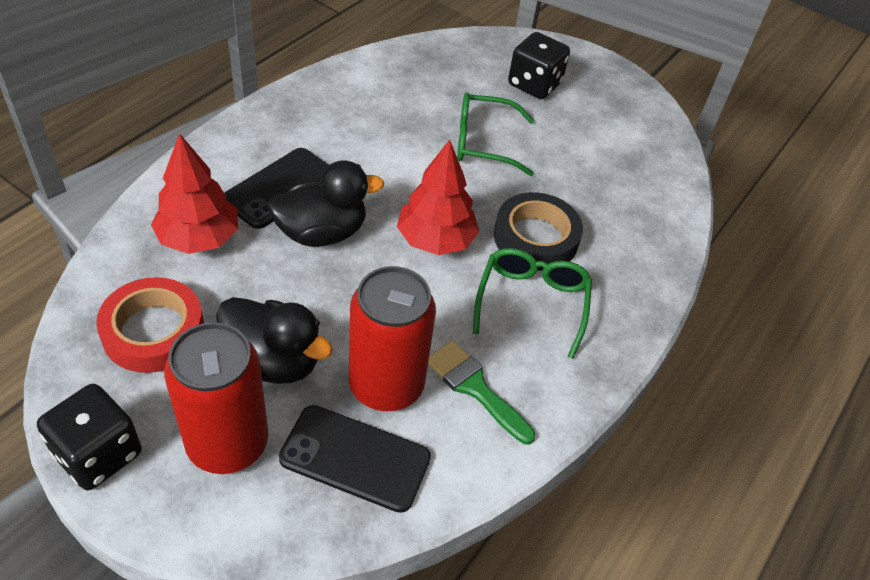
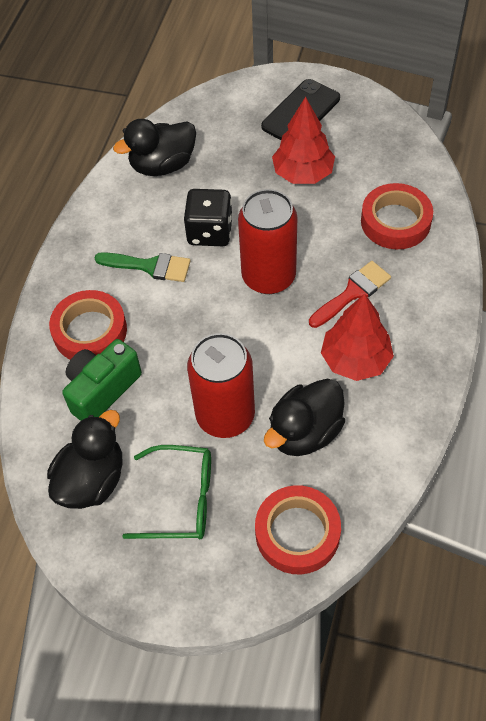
black dice: [37,384,142,490] [508,32,570,99] = 2 -> [184,189,233,246] = 1
black duck: [216,297,333,384] [267,160,384,247] = 2 -> [47,410,123,509] [113,119,196,176] [264,379,345,456] = 3
black phone: [224,148,329,229] [279,405,431,513] = 2 -> [261,79,340,140] = 1
black tape: [494,192,583,271] = 1 -> none = 0
green camera: none = 0 -> [62,339,142,421] = 1
green glasses: [457,93,534,176] [473,248,592,359] = 2 -> [122,445,211,539] = 1
red brush: none = 0 -> [309,261,391,328] = 1
red tape: [96,277,204,373] = 1 -> [49,290,127,360] [255,485,341,574] [361,183,433,249] = 3

